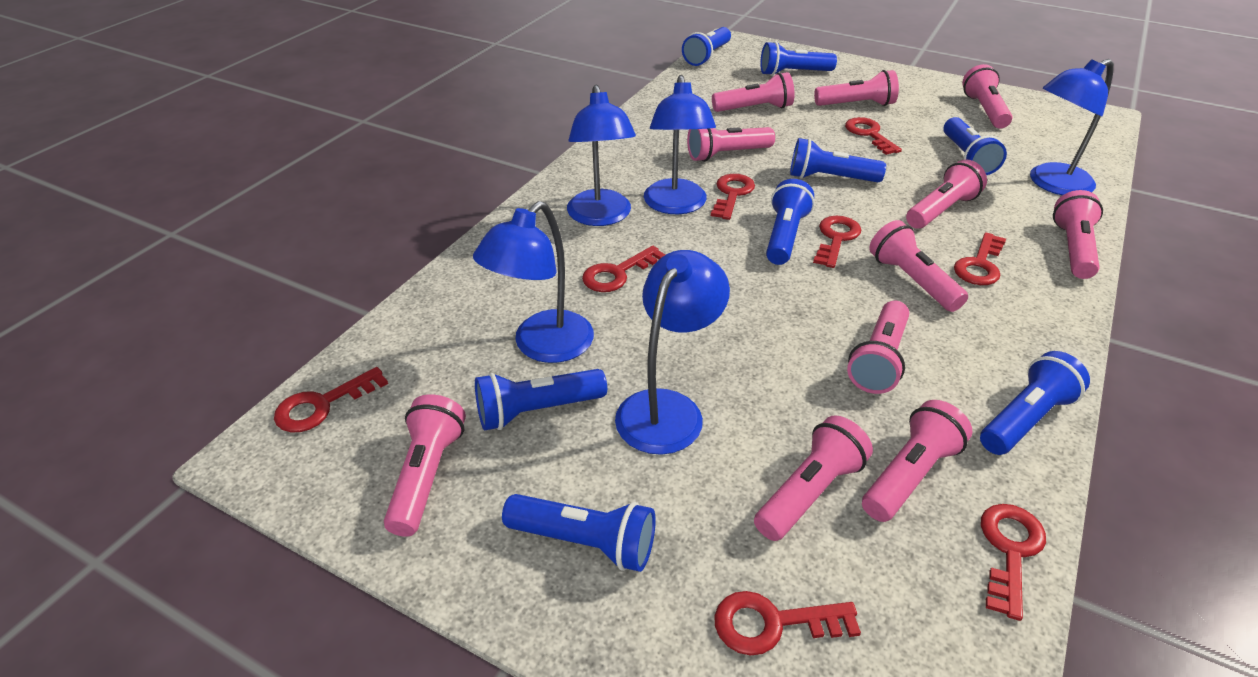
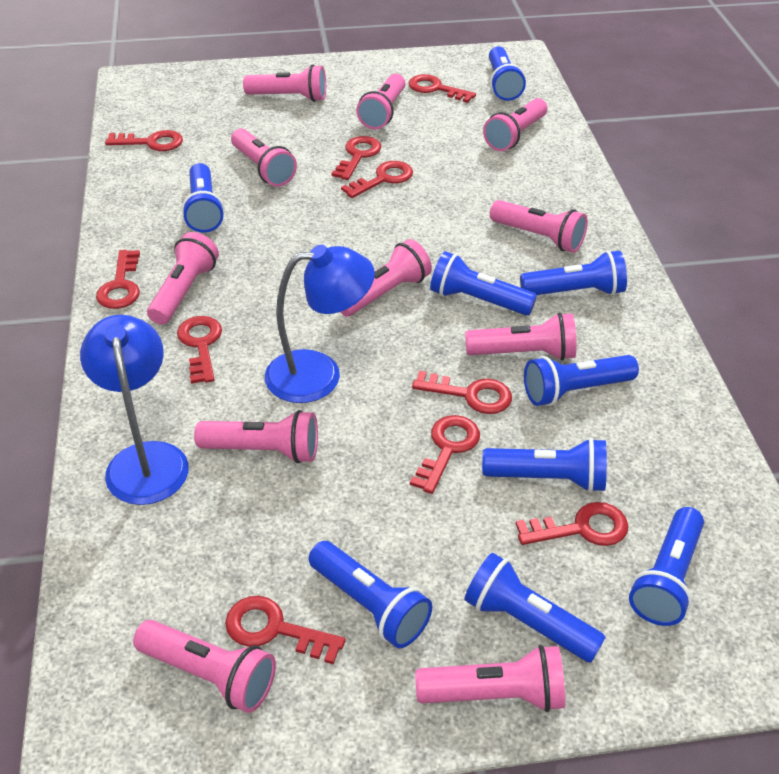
blue flashlight: [475,369,607,430] [502,494,656,572] [682,27,731,66] [760,41,837,76] [766,179,815,265] [790,138,886,182] [943,117,1007,175] [980,351,1090,455] = 8 -> [182,163,224,233] [308,541,432,648] [430,251,537,315] [464,552,606,663] [482,438,607,493] [489,46,526,101] [520,250,627,295] [524,355,639,406] [629,507,704,626] = 9
blue lamp: [473,201,594,363] [567,85,636,226] [615,250,730,455] [644,75,716,214] [1030,59,1114,195] = 5 -> [80,315,189,505] [265,245,375,403] = 2
red key: [274,367,388,433] [582,246,665,292] [711,174,755,220] [714,591,861,656] [813,216,861,268] [845,117,902,155] [954,232,1006,285] [981,504,1046,621] = 8 -> [96,250,140,309] [105,130,183,151] [177,316,222,384] [225,596,345,664] [332,136,381,180] [341,161,413,198] [408,74,476,103] [410,415,480,494] [412,371,512,414] [516,502,629,546] = 10

